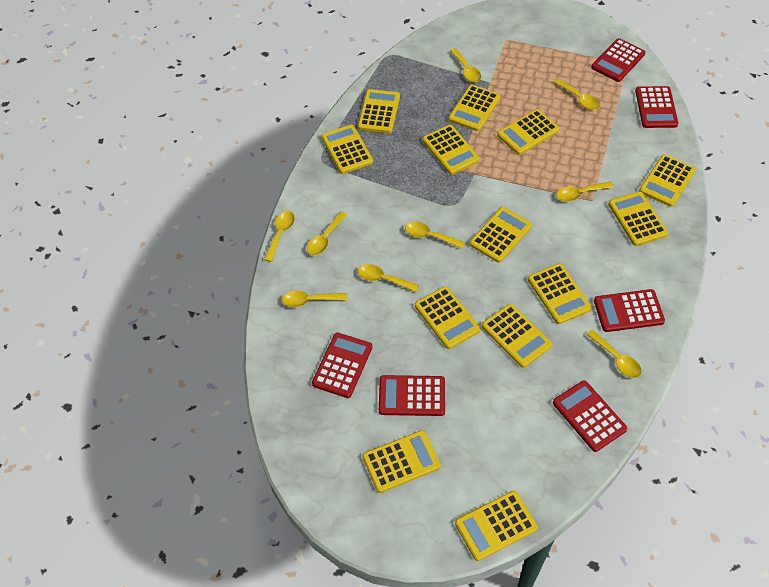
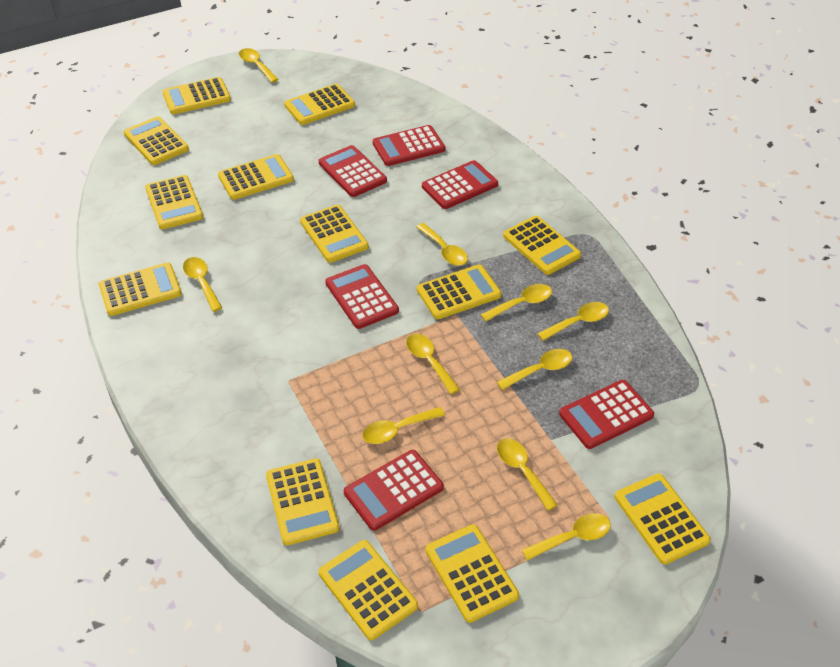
yellow spoon: [264,211,295,262] [282,291,347,307] [307,212,347,255] [358,264,419,292] [405,222,465,249] [450,48,481,82] [554,79,600,110] [556,181,614,201] [586,330,642,378] = 9 -> [183,257,222,312] [239,48,278,83] [362,407,445,444] [406,334,460,394] [416,223,468,266] [481,284,552,321] [497,349,572,390] [497,438,558,511] [522,513,611,561] [537,302,609,341] = 10

